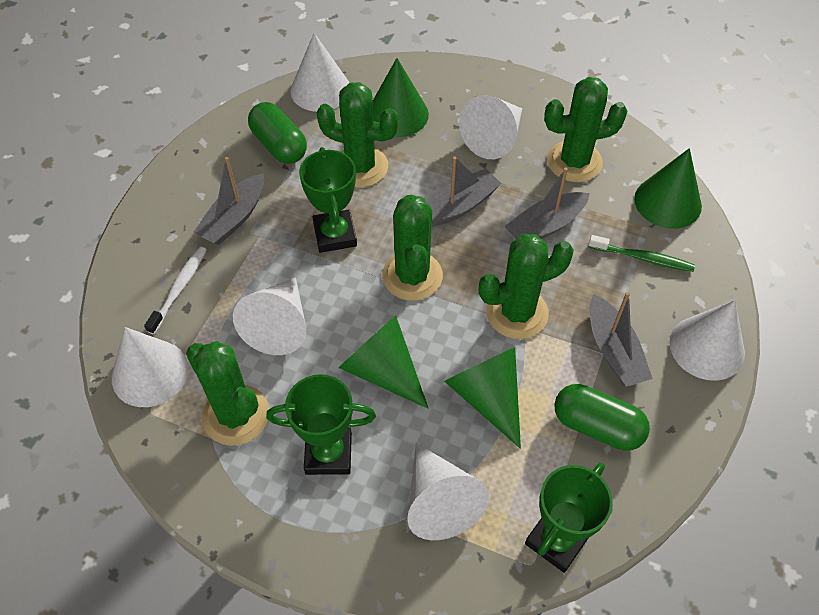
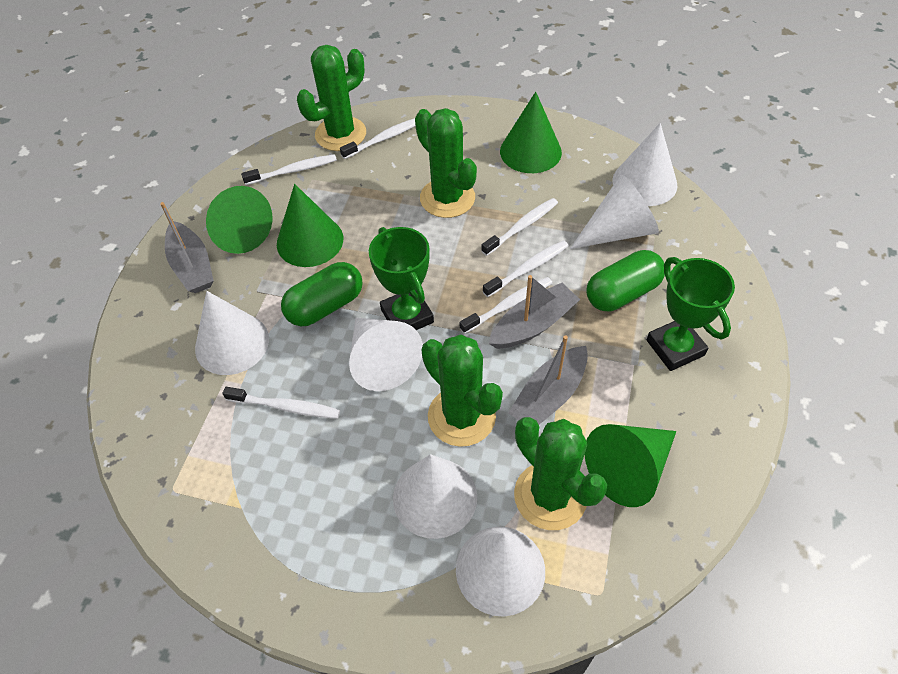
green cactus: [186,341,269,446] [316,82,399,187] [382,195,443,301] [479,234,574,339] [544,77,628,182] = 5 -> [297,45,366,151] [415,108,477,218] [421,335,503,447] [514,417,607,530] = 4
green toothbrush: [589,235,695,272] = 1 -> none = 0
green trophy: [266,374,376,475] [299,147,357,253] [525,462,613,573] = 3 -> [369,227,434,330] [647,257,735,371] = 2
grey boat: [193,157,264,245] [427,157,502,227] [504,168,590,239] [590,292,653,387] = 4 -> [160,202,214,293] [489,275,580,349] [508,335,588,425] = 3
white toothbrush: [144,247,207,334] = 1 -> [223,387,340,419] [241,154,337,185] [340,118,415,159] [460,277,552,334] [481,198,558,256] [483,240,568,297] = 6

